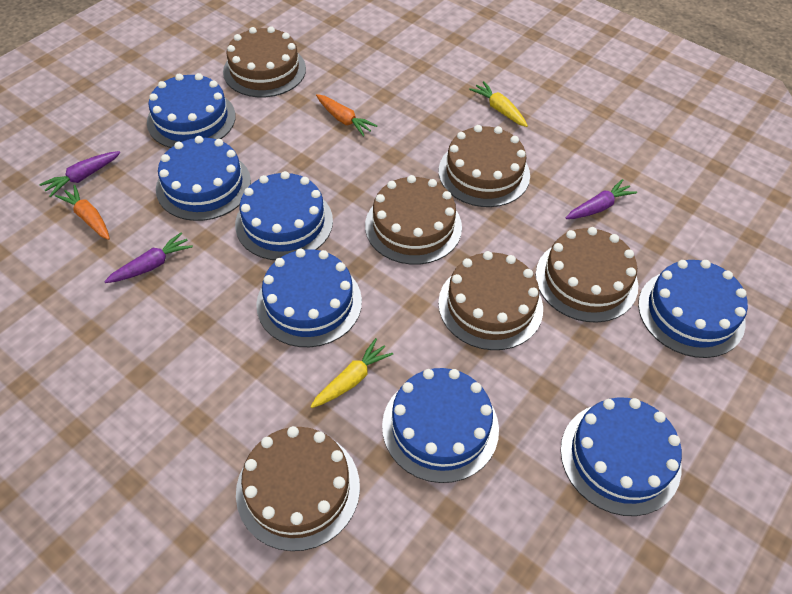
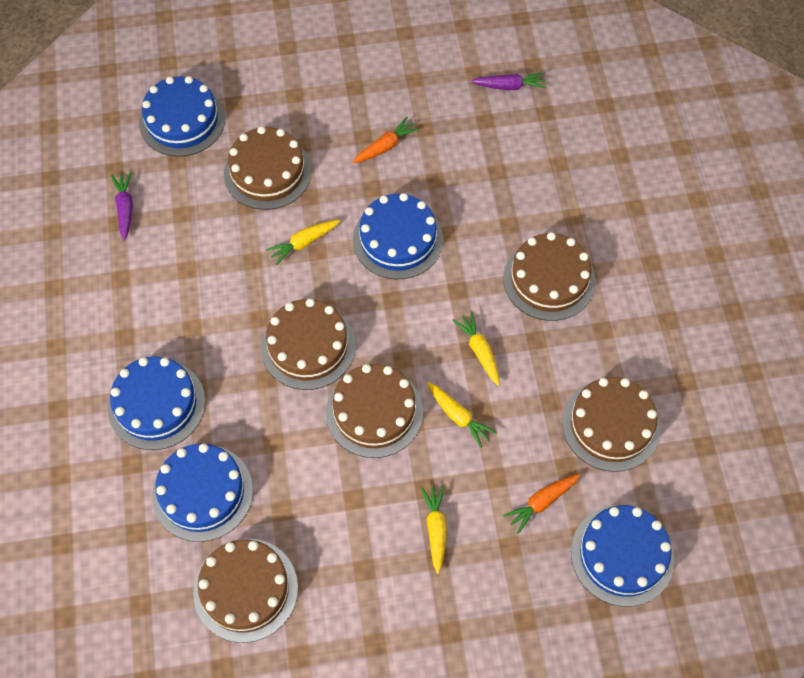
blue cake: [147,73,236,148] [156,136,251,221] [235,171,333,260] [256,249,362,347] [382,368,499,483] [560,397,682,516] [638,260,748,358] = 7 -> [108,357,205,450] [139,76,225,157] [152,444,253,542] [353,193,443,280] [571,505,675,607] = 5
purple carrot: [40,151,121,197] [104,232,193,283] [566,179,637,219] = 3 -> [111,172,133,241] [471,73,546,90] = 2
yellow carrot: [310,338,393,408] [469,81,528,127] = 2 -> [266,220,340,265] [420,485,447,574] [427,382,497,448] [453,312,500,386] = 4

